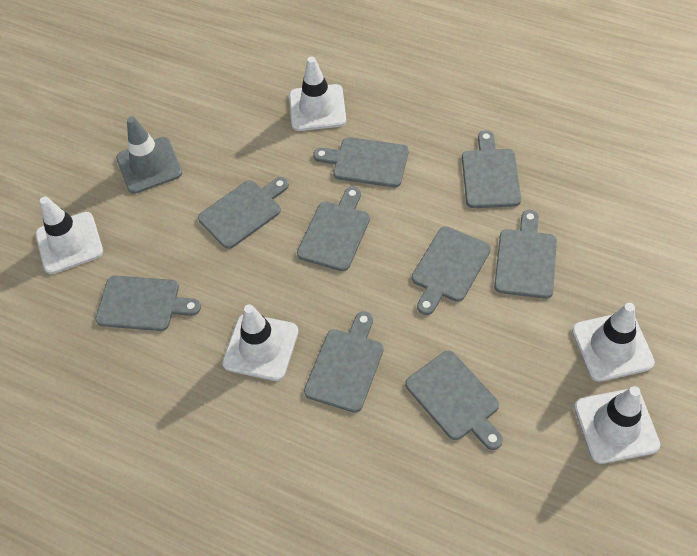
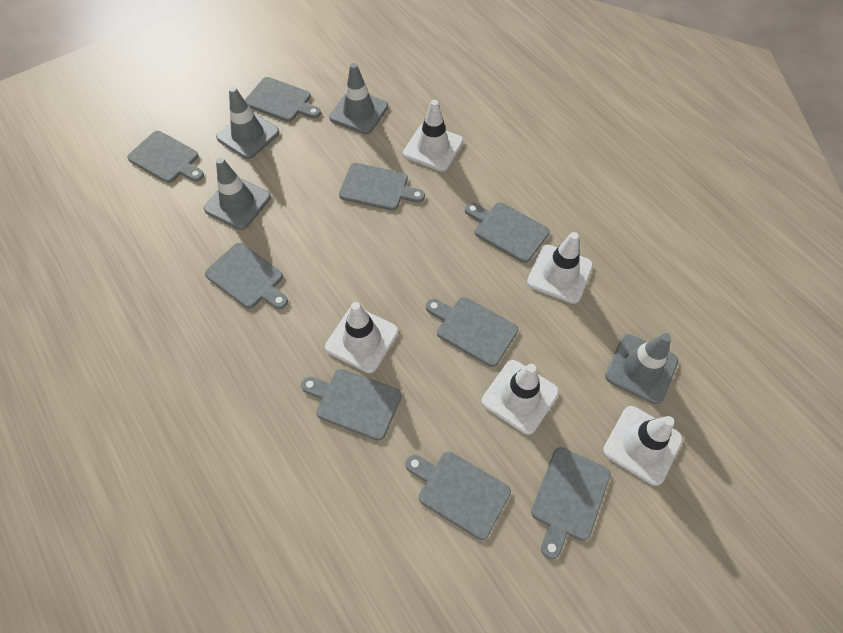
grey traffic cone: [116,116,182,194] = 1 -> [204,157,271,230] [216,87,280,159] [329,63,388,134] [605,333,678,404] = 4

